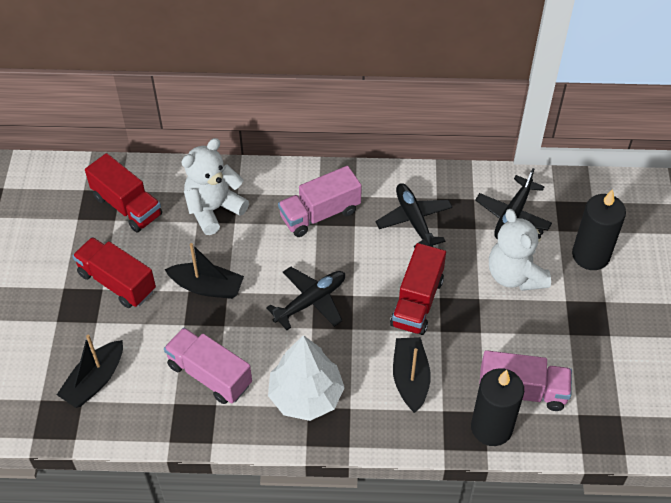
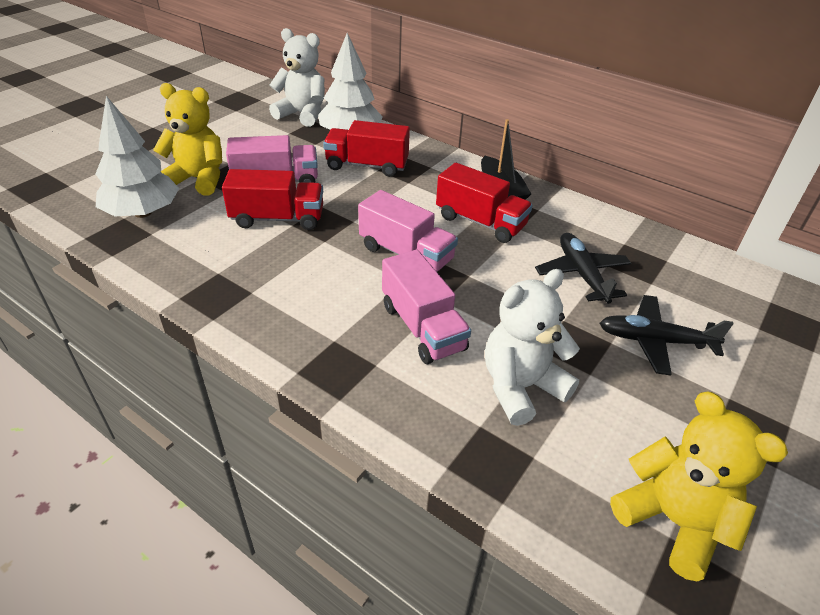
black boat: [57,335,123,408] [164,243,244,299] [393,337,431,413] = 3 -> [481,119,531,200] = 1
black candle: [471,368,524,446] [572,189,626,270] = 2 -> none = 0
black plane: [266,266,345,330] [376,183,453,248] [475,168,552,240] = 3 -> [535,233,631,304] [599,295,734,376] = 2
white tree: [268,335,345,421] = 1 -> [95,96,179,218] [318,33,383,130] = 2
yellow teddy bear: none = 0 -> [153,83,222,195] [610,391,788,582] = 2

